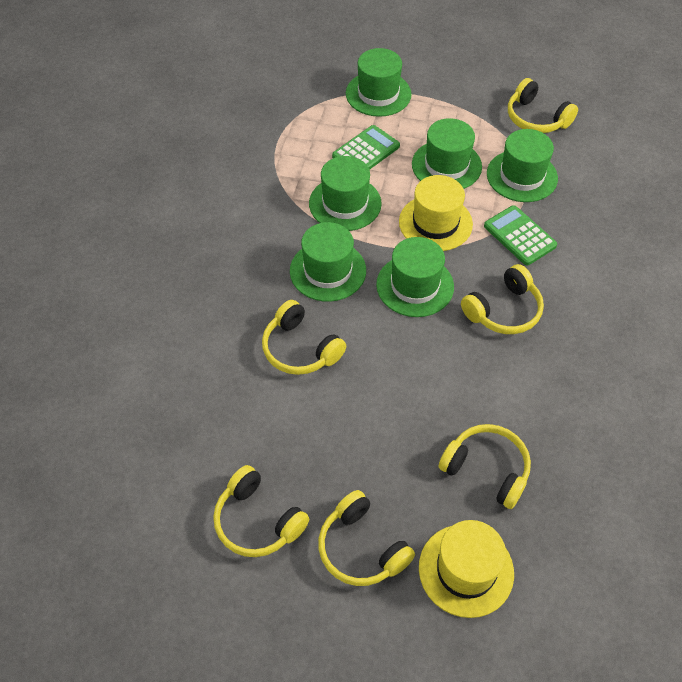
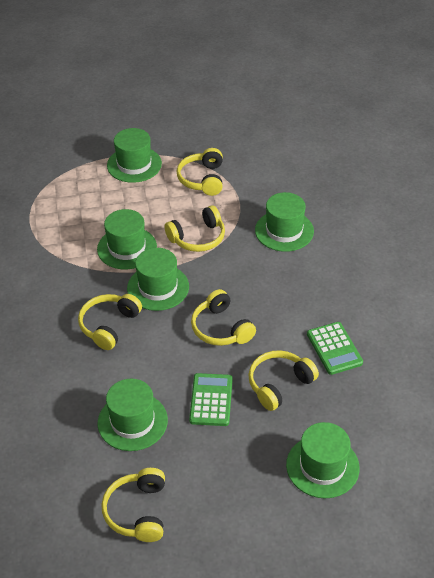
yellow hat: [399,175,473,251] [419,520,514,618] = 2 -> none = 0

